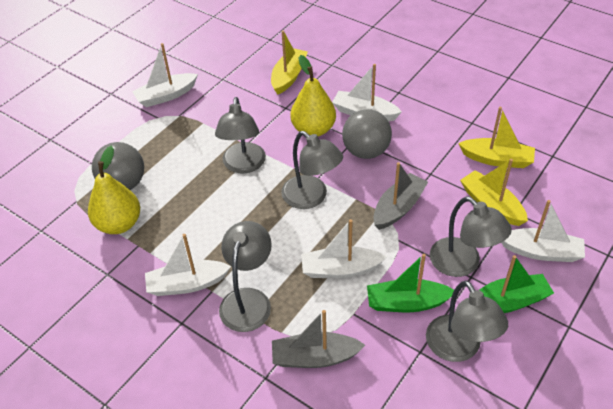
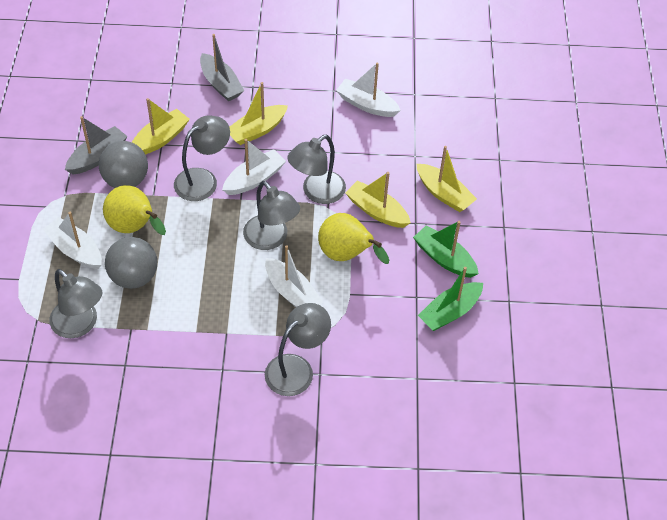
white boat: [132,43,198,107] [145,234,231,296] [301,219,386,278] [332,64,402,121] [501,200,585,262] = 5 -> [43,212,102,269] [222,139,286,195] [265,245,323,307] [336,62,401,117] = 4
yellow boat: [271,30,308,95] [458,107,535,168] [460,159,528,226] = 3 -> [132,98,190,155] [230,82,288,145] [345,172,411,228] [416,146,477,212] = 4

